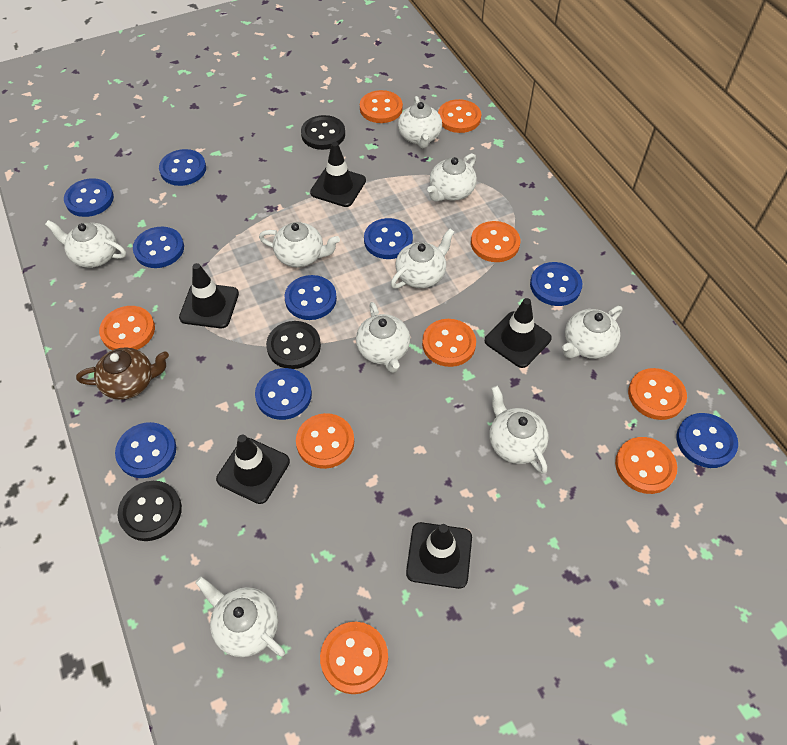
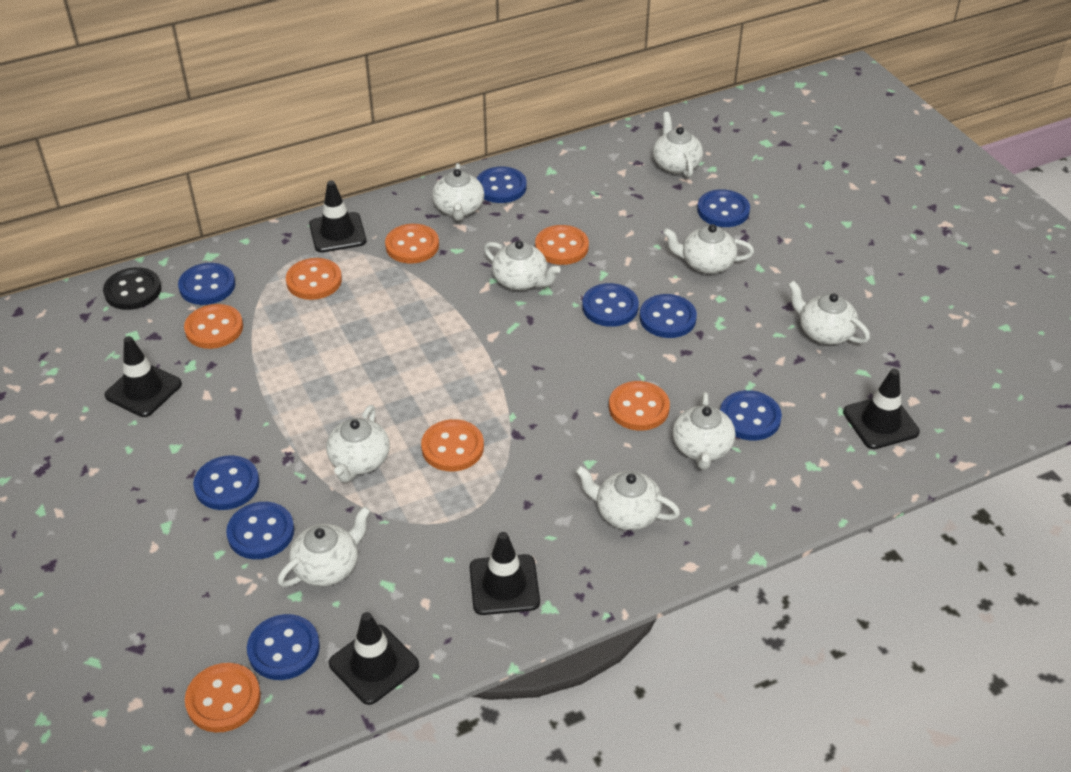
black button: [118,481,182,541] [266,321,321,369] [301,115,345,150] = 3 -> [103,267,161,310] = 1
brown teapot: [76,348,169,400] = 1 -> none = 0
orange button: [99,306,155,350] [296,413,354,469] [320,622,388,694] [360,90,403,123] [422,319,476,367] [438,99,481,133] [471,221,520,262] [615,437,677,494] [628,368,687,420] = 9 -> [184,304,243,349] [185,663,261,733] [286,258,342,300] [385,224,439,263] [421,419,484,471] [535,225,589,265] [609,381,670,431] = 7

